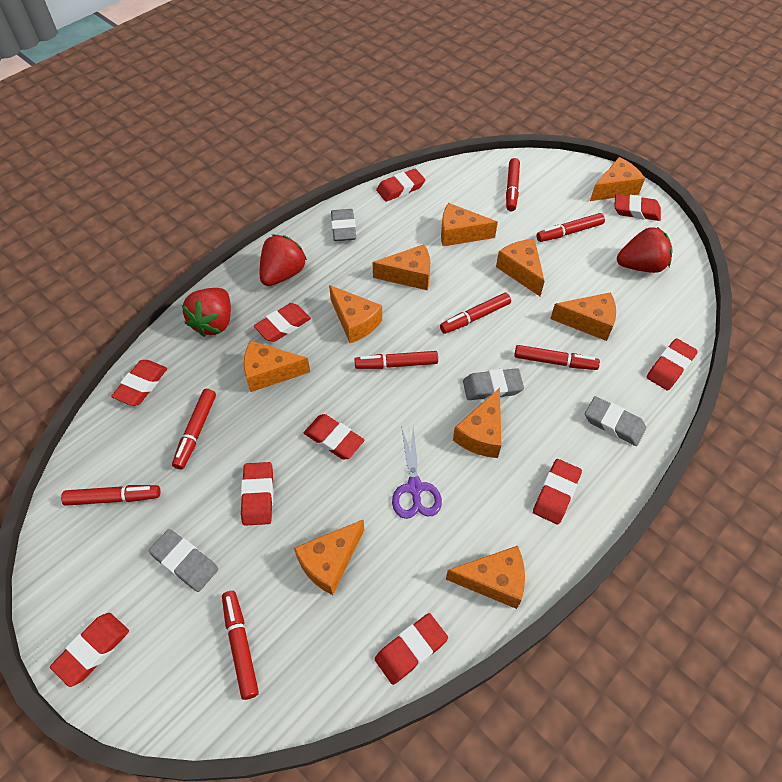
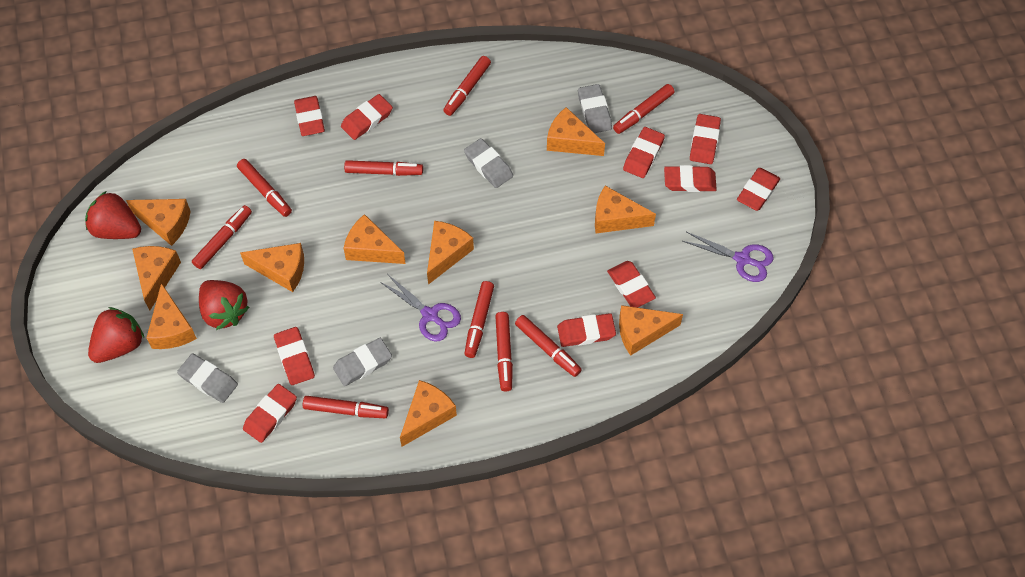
purple scissors: [392,426,442,519] = 1 -> [380,274,461,342] [683,232,773,282] = 2
red marker: [61,485,161,506] [172,389,216,470] [222,591,259,700] [354,351,438,369] [440,293,511,334] [506,158,520,211] [514,345,600,370] [536,213,605,242] = 8 -> [192,205,252,269] [237,159,292,217] [303,396,389,418] [344,160,423,176] [443,56,491,116] [464,281,494,358] [495,312,513,392] [515,315,582,377] [613,84,675,134] = 9

